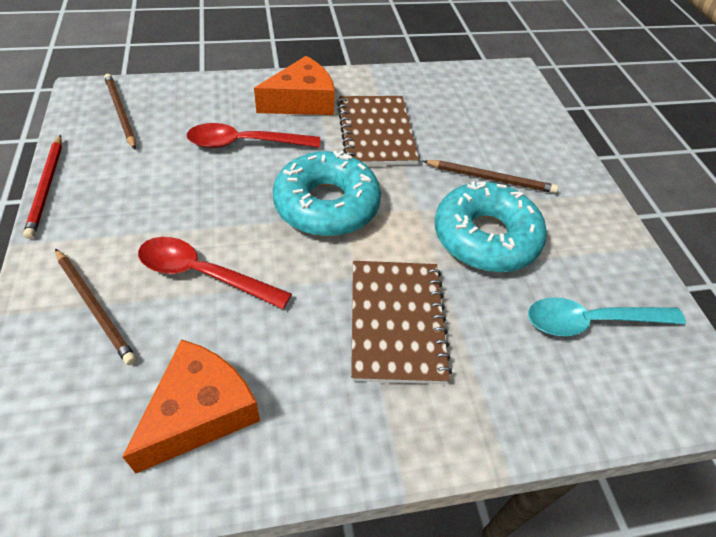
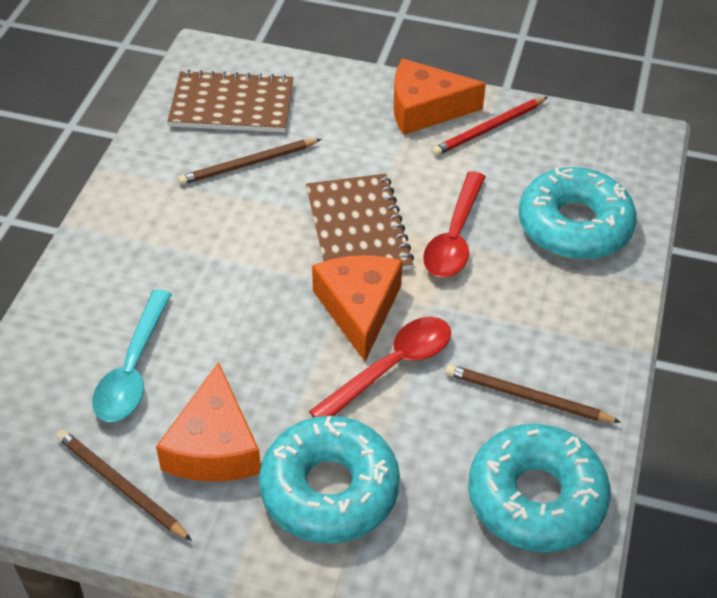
orange cheese: [123,339,260,473] [254,56,335,115] = 2 -> [156,362,261,482] [312,255,403,361] [394,58,486,135] = 3
turquoise donut: [273,151,381,237] [435,181,547,272] = 2 -> [259,416,400,544] [468,424,610,552] [519,167,637,260] = 3

